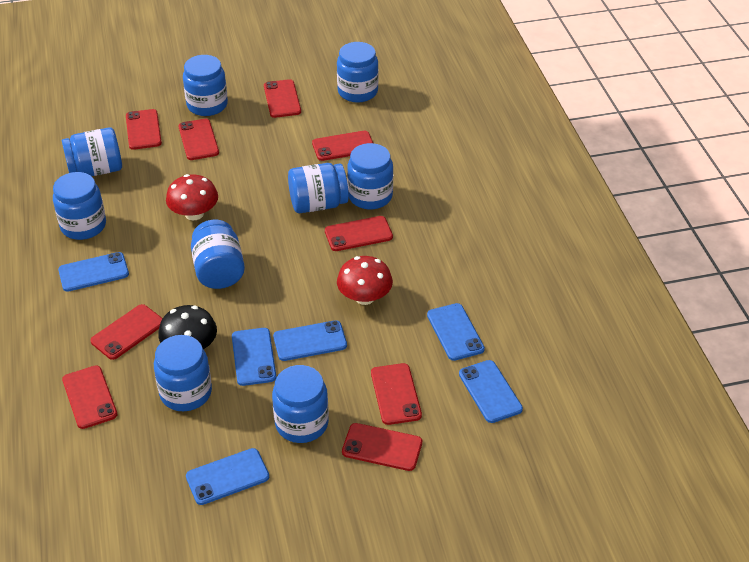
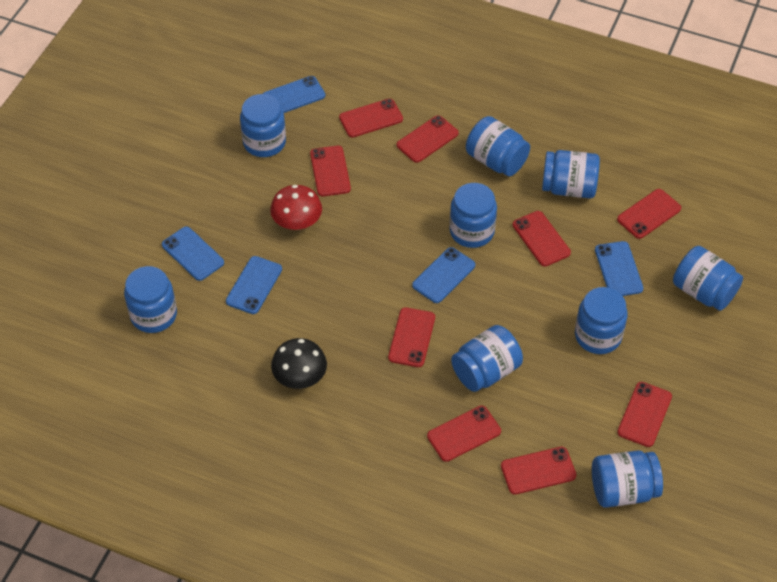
blue phone: [58,252,129,292] [186,448,269,505] [232,328,276,386] [273,320,347,361] [427,303,485,361] [459,360,523,423] = 6 -> [162,226,224,281] [226,256,282,314] [263,76,325,113] [412,247,475,303] [595,241,643,296] = 5
red mushroom: [166,174,218,220] [337,256,393,305] = 2 -> [270,185,322,230] = 1

